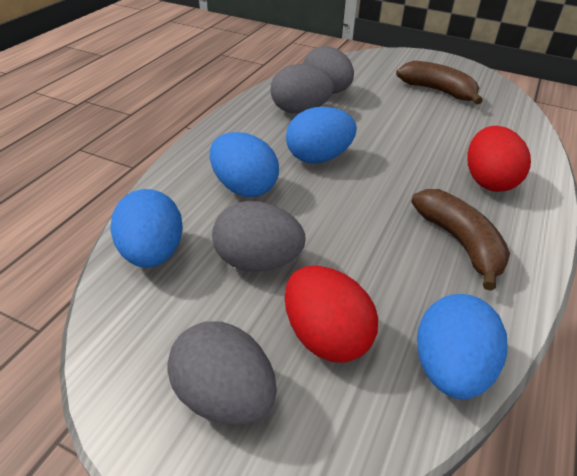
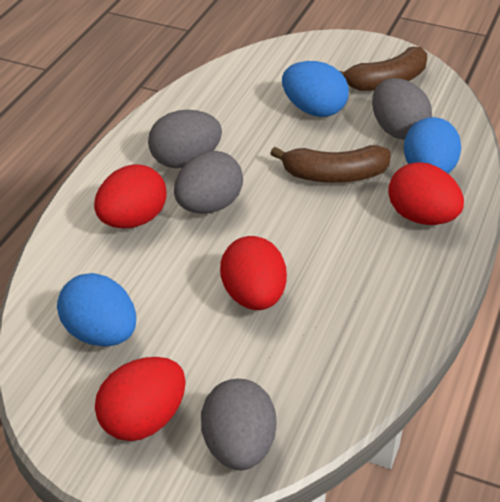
blue egg: [110,189,183,268] [210,132,279,197] [286,107,357,163] [417,294,507,399] = 4 -> [57,273,136,346] [282,61,349,117] [404,117,461,174] = 3
red egg: [285,266,378,363] [468,126,531,192] = 2 -> [94,164,167,228] [95,357,186,441] [220,236,287,310] [388,162,464,225] = 4

